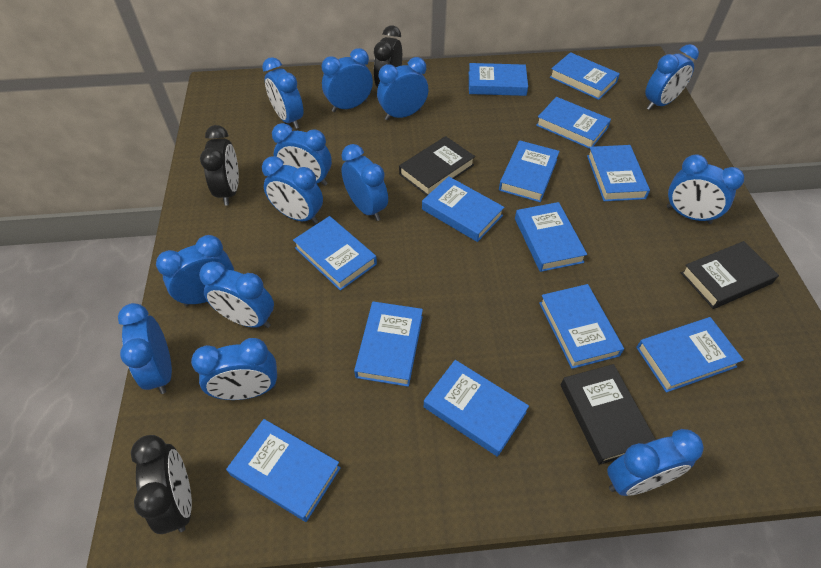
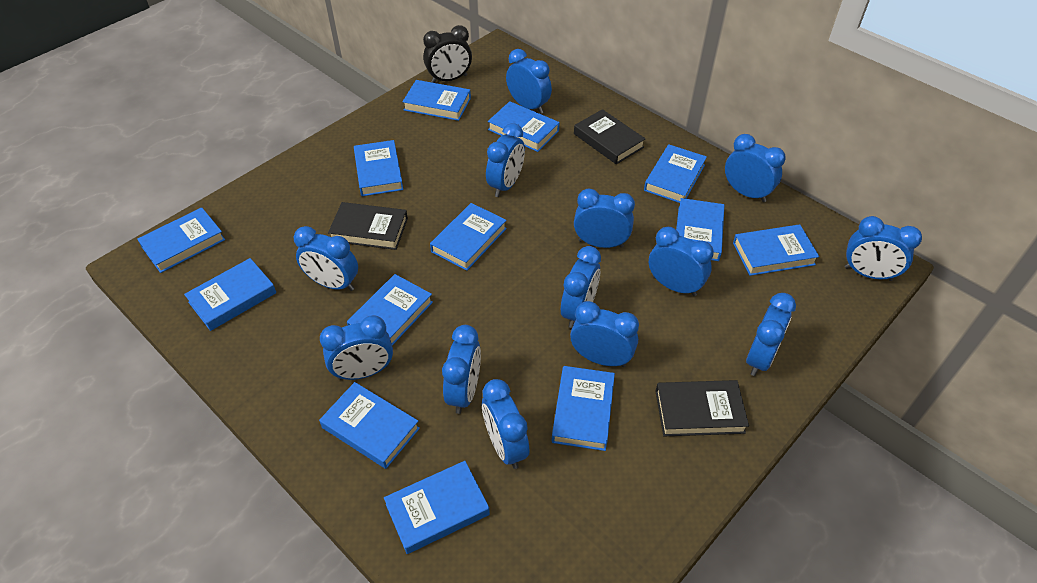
black clock: [131,435,192,534] [200,125,239,206] [374,25,402,87] = 3 -> [423,25,472,83] = 1

